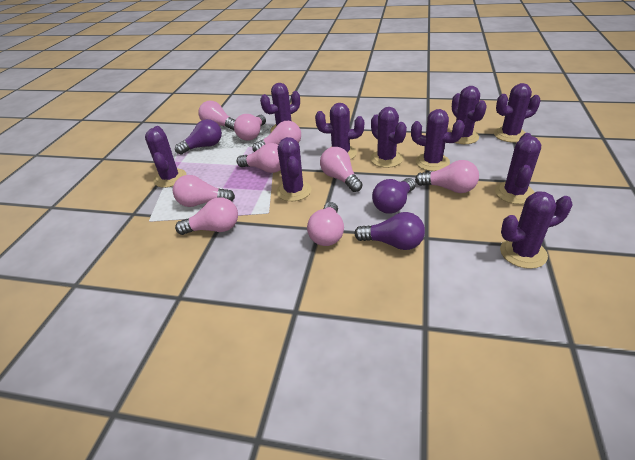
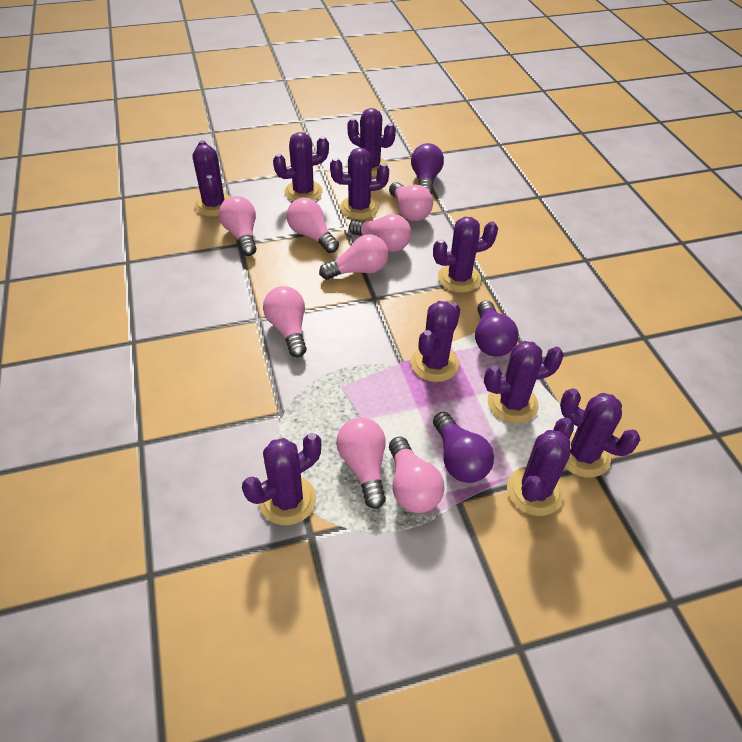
pink light bulb: [173,175,235,207] [175,197,238,235] [198,101,235,130] [234,114,266,141] [237,143,281,173] [252,121,301,152] [307,202,344,246] [320,147,363,192] [415,160,479,193] = 9 -> [219,196,257,256] [263,286,307,357] [287,198,339,253] [319,234,388,280] [336,418,386,509] [349,214,411,252] [389,182,433,221] [389,437,445,513] = 8

